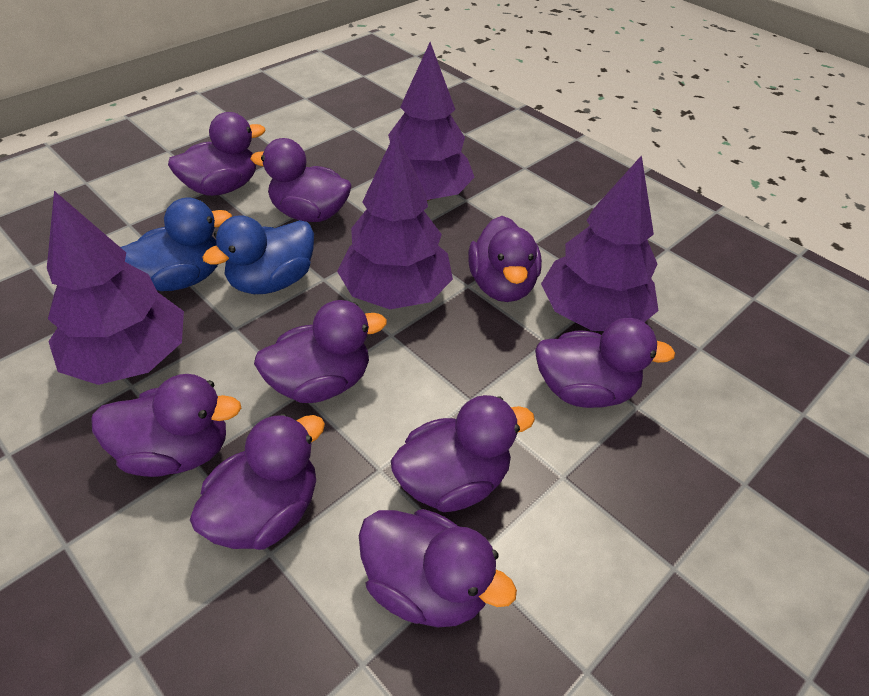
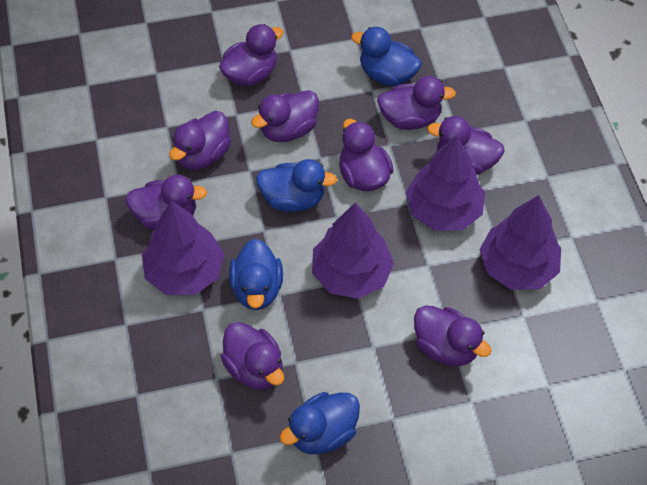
blue duck: [120,198,232,291] [202,215,314,294] = 2 -> [229,239,283,310] [256,159,337,212] [279,392,360,454] [351,27,422,86] = 4

